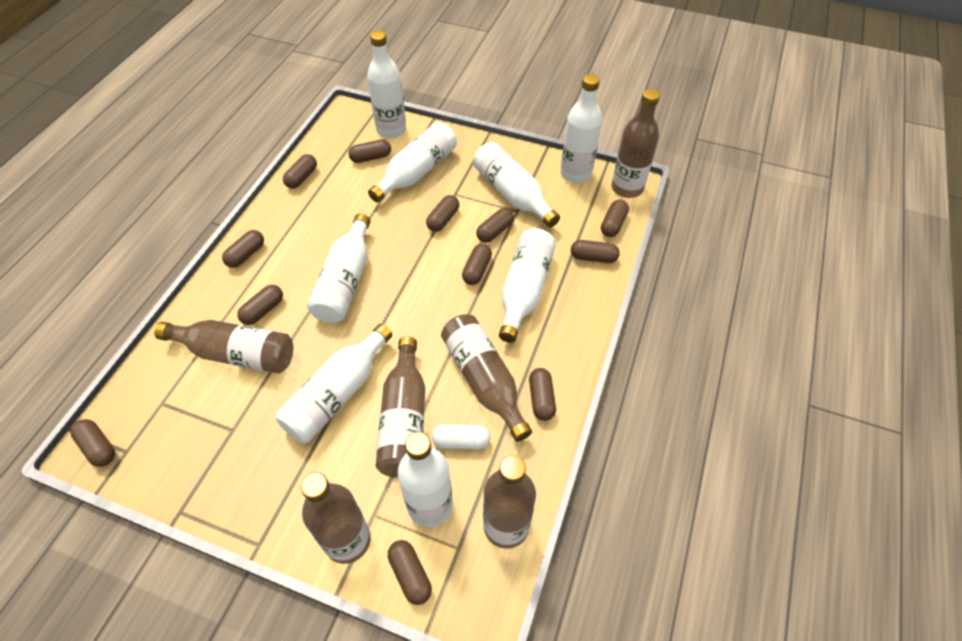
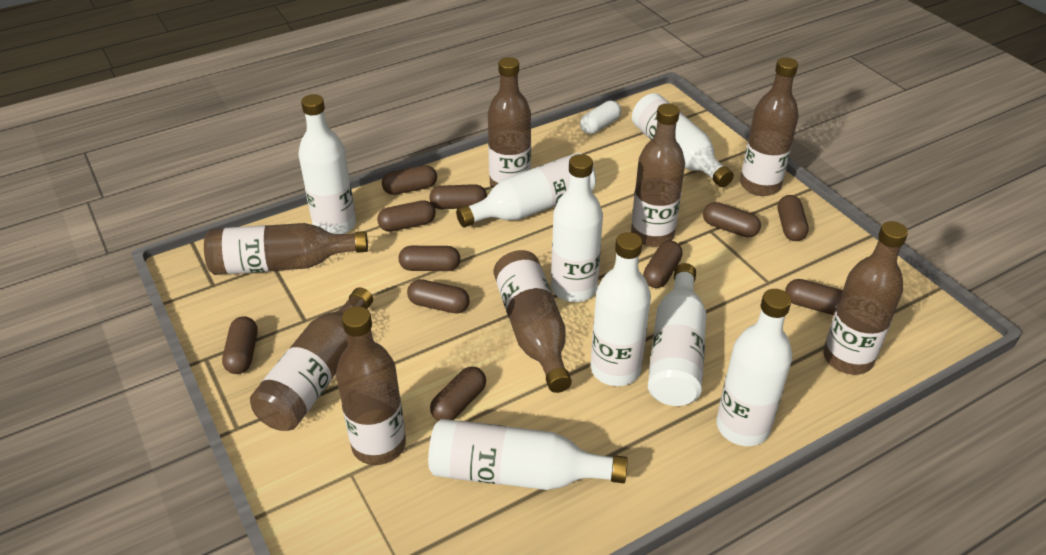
brown bottle: [154,320,293,374] [301,472,371,564] [376,336,425,478] [441,314,532,442] [483,455,536,549] [611,89,660,198] = 6 -> [204,223,368,275] [250,287,373,431] [336,307,406,465] [488,57,531,189] [494,250,572,393] [631,103,685,247] [740,57,799,196] [823,221,908,375] = 8
brown capsule: [70,419,115,467] [222,230,264,268] [237,285,283,325] [283,154,317,189] [349,139,391,163] [388,540,432,605] [426,195,459,232] [462,244,492,285] [476,208,514,243] [529,368,556,421] [571,240,620,263] [601,199,629,237] = 12 -> [222,316,258,374] [377,200,436,232] [382,165,437,195] [399,246,460,271] [407,279,470,313] [429,184,487,209] [430,366,486,421] [643,241,683,288] [703,202,761,238] [778,195,809,241] [785,279,843,315] = 11

